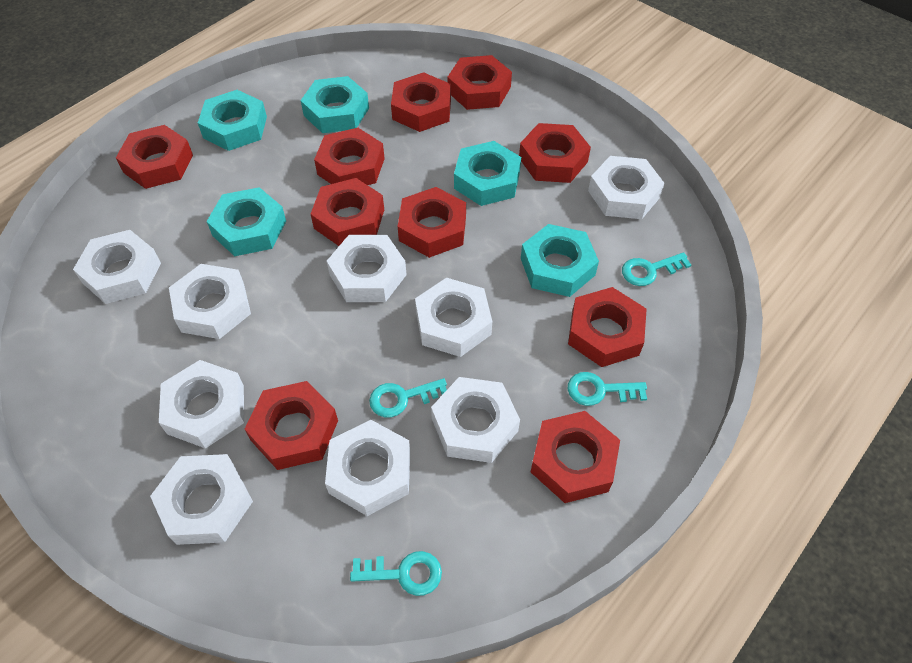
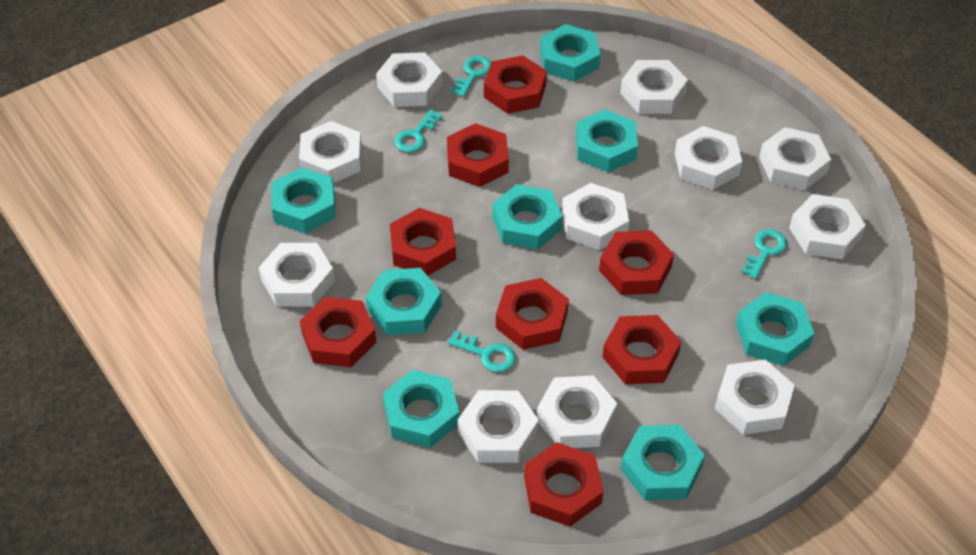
red nut: [116,125,193,189] [245,381,338,470] [311,178,384,246] [314,128,385,185] [391,72,451,132] [398,187,466,258] [447,55,512,110] [519,123,591,183] [531,411,620,503] [568,287,647,367] = 10 -> [300,297,376,367] [390,208,456,276] [447,123,509,187] [484,55,547,114] [496,278,569,350] [524,442,603,527] [599,230,674,295] [602,315,681,384] = 8
turquoise nut: [198,90,267,151] [206,187,286,256] [300,76,369,133] [454,141,521,206] [521,224,599,297] = 5 -> [271,167,336,234] [366,268,442,335] [383,370,460,448] [492,184,563,250] [540,24,601,82] [576,110,638,172] [621,425,705,500] [736,292,815,366] = 8
white nut: [73,230,161,304] [150,454,253,545] [159,360,244,449] [169,264,251,339] [325,420,410,516] [327,235,407,302] [415,278,492,357] [431,377,520,463] [588,156,665,219] = 9 -> [259,243,335,307] [299,121,362,183] [376,52,443,107] [458,390,539,463] [537,375,617,448] [562,183,629,250] [620,60,688,114] [675,126,742,190] [714,360,795,435] [759,127,831,190] [789,194,866,259] = 11

